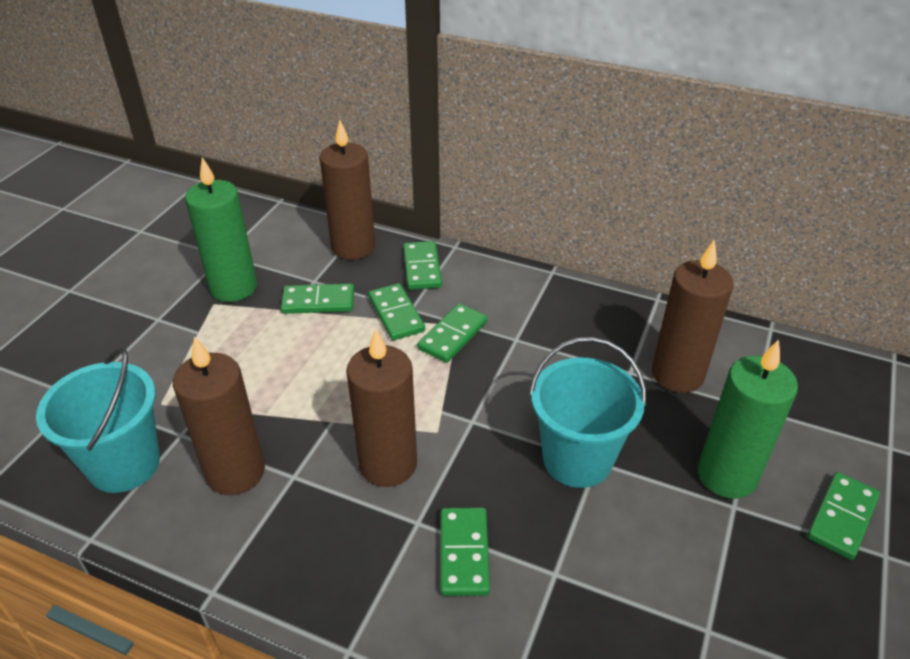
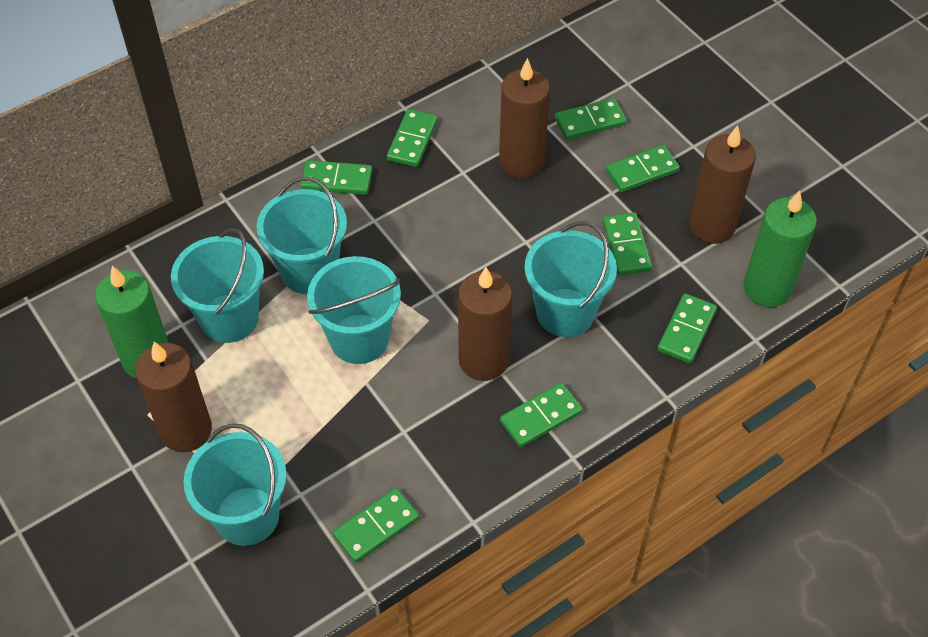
green domino: [281,284,354,314] [368,283,425,340] [403,241,442,290] [417,303,488,363] [440,508,490,596] [807,472,880,560] = 6 -> [301,160,372,195] [333,488,419,563] [387,109,438,167] [500,383,582,447] [555,98,627,140] [603,213,652,275] [606,145,680,192] [658,293,717,363] = 8
turquoise bucket: [36,347,160,493] [529,337,647,488] = 2 -> [171,228,264,343] [183,423,287,546] [257,177,347,294] [307,256,401,364] [524,221,617,337] = 5

